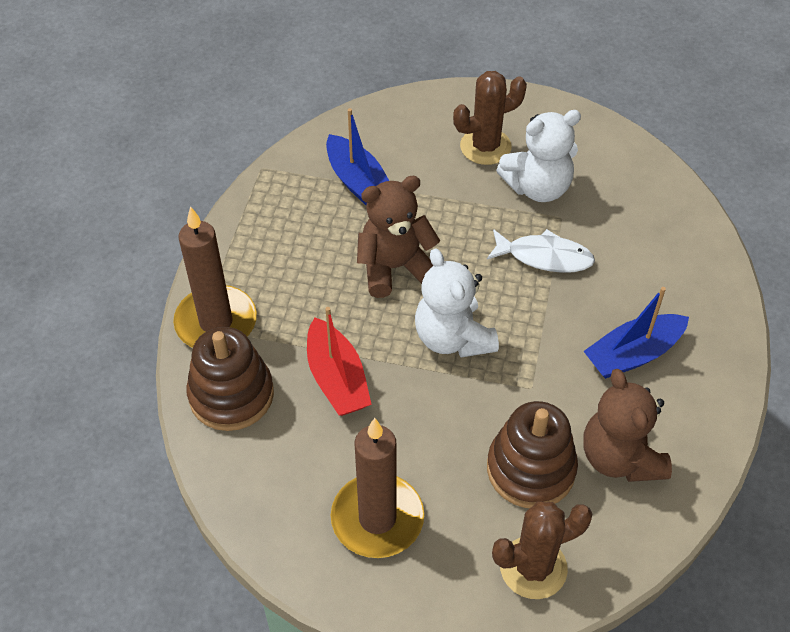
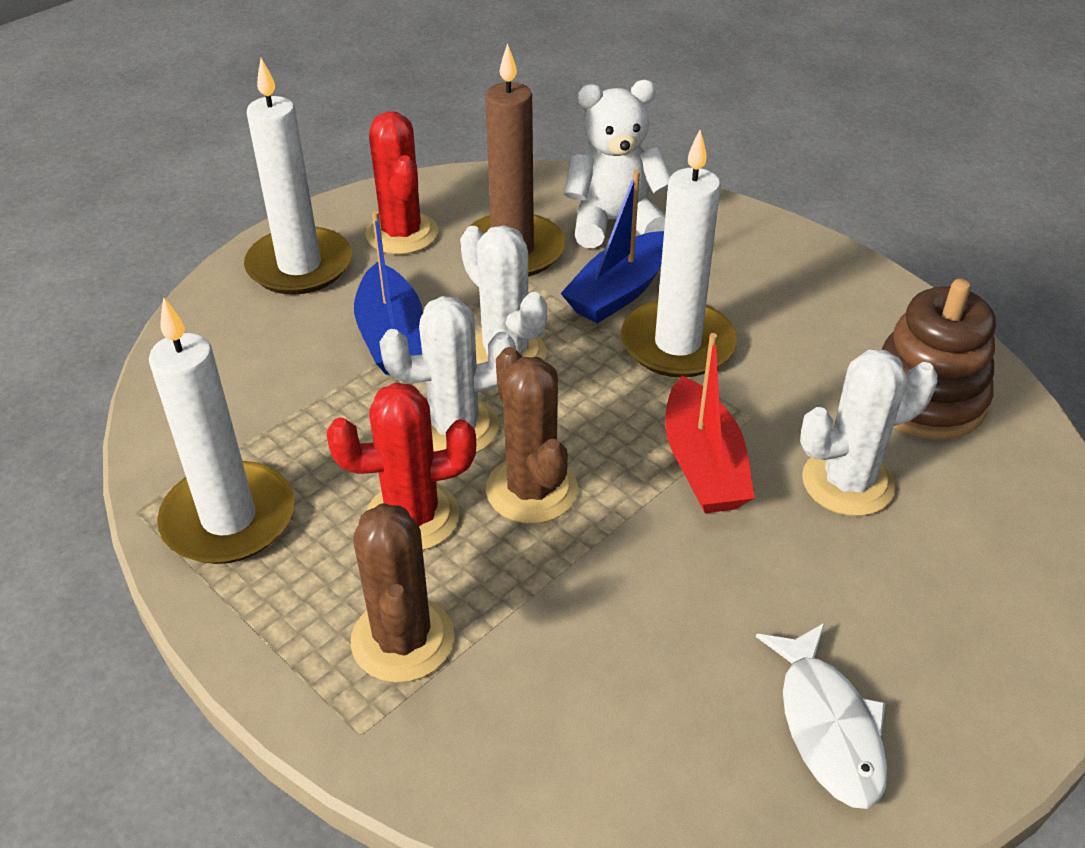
brown candle: [173,206,257,348] [331,418,424,558] = 2 -> [460,43,565,277] = 1
brown stacking toy: [186,327,274,431] [487,401,578,508] = 2 -> [882,279,996,440] = 1
brown teddy bear: [357,176,440,298] [583,369,672,482] = 2 -> none = 0
red cactus: none = 0 -> [326,382,476,550] [365,111,438,254] = 2
white cactus: none = 0 -> [379,296,516,453] [460,225,547,364] [800,349,938,516] = 3
white candle: none = 0 -> [149,297,295,564] [244,58,352,295] [621,130,737,378] = 3
white teddy bear: [415,248,499,357] [496,110,581,202] = 2 -> [564,80,672,248] = 1

